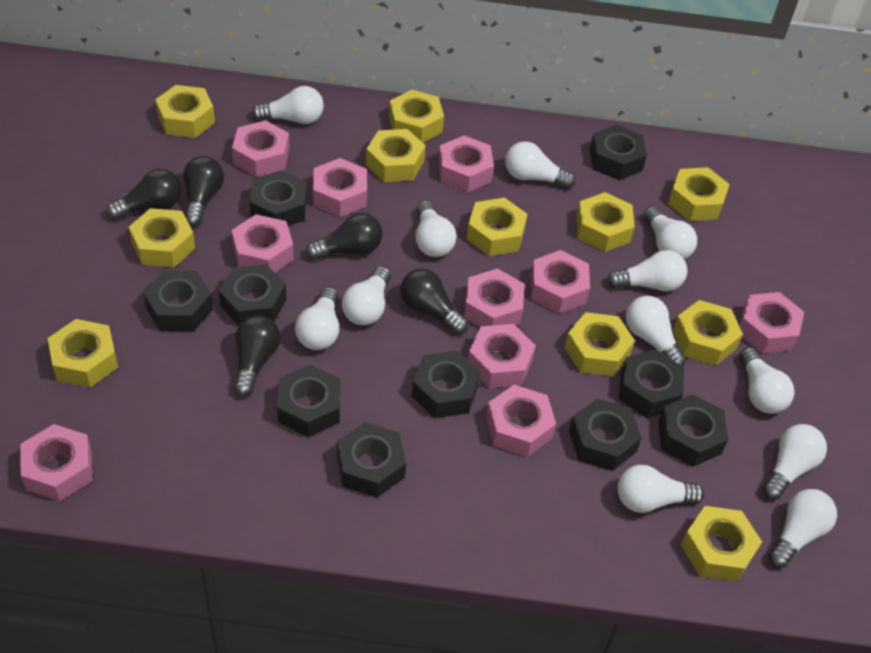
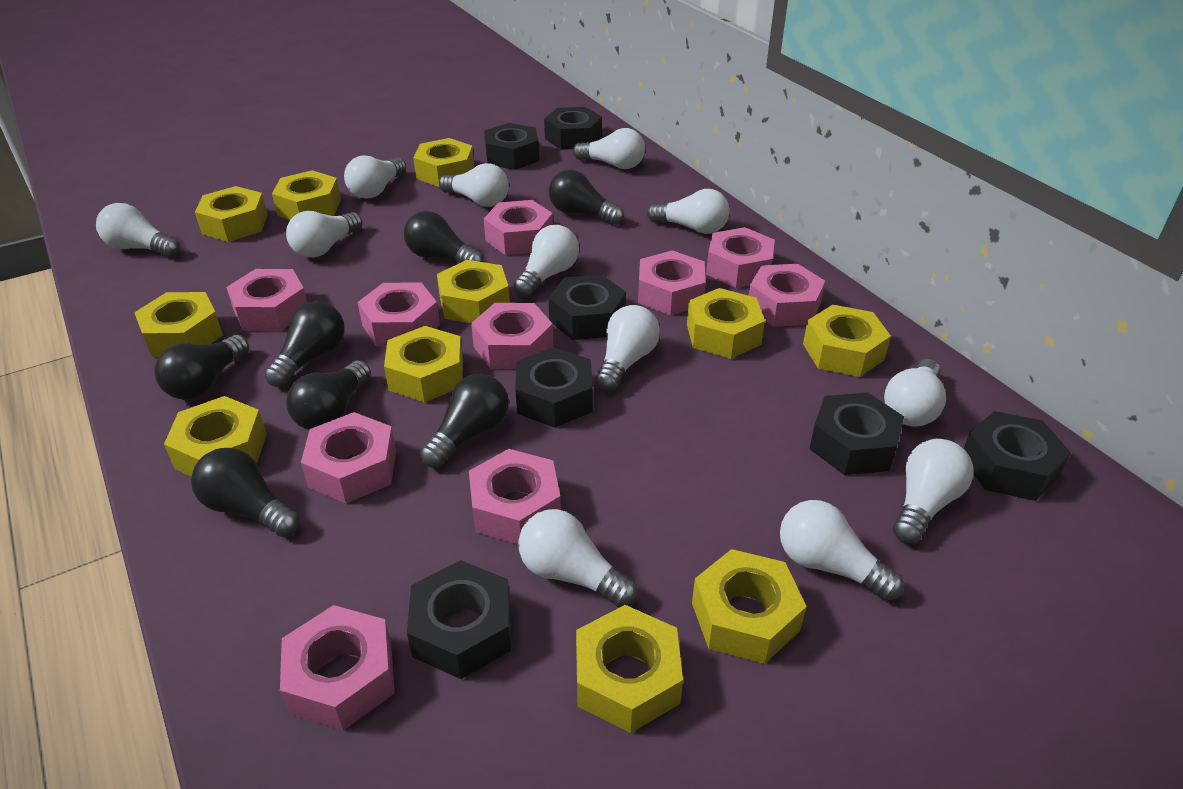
black light bulb: [106,169,182,220] [183,156,224,227] [234,315,280,396] [306,213,383,260] [400,269,469,334] = 5 -> [155,335,249,400] [191,448,299,537] [264,301,345,387] [286,360,371,430] [404,211,483,263] [420,374,509,468] [549,169,624,225] = 7
black nut: [143,271,213,331] [219,264,286,326] [250,170,307,226] [277,365,340,437] [337,422,406,498] [412,351,481,418] [569,398,642,471] [590,124,647,180] [619,349,684,418] [659,394,728,467] = 10 -> [407,560,511,679] [484,123,539,170] [515,347,593,428] [544,107,602,150] [548,275,626,340] [809,392,904,475] [964,411,1071,501] = 7

